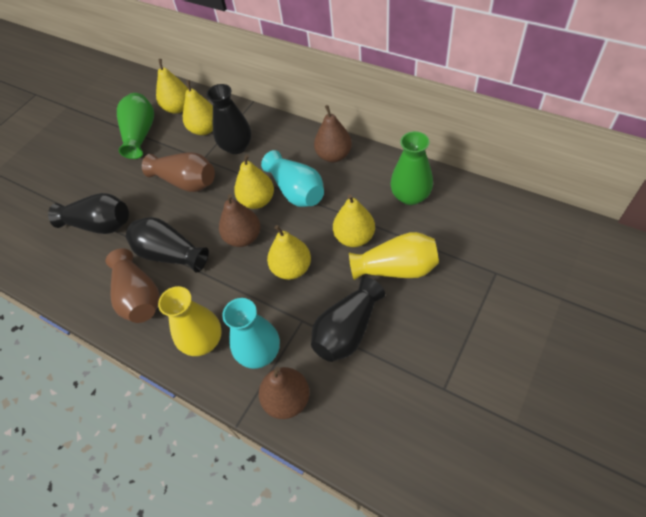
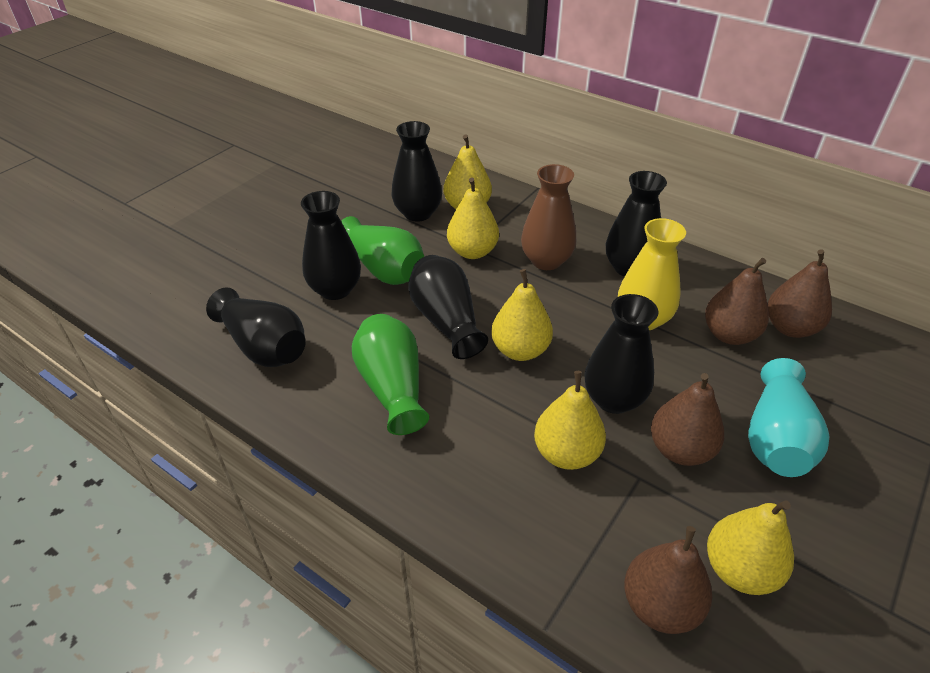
black vase: [48,193,129,234] [126,217,209,273] [206,84,251,154] [311,277,385,362] = 4 -> [206,287,306,367] [301,191,361,300] [392,121,442,222] [408,255,488,359] [584,294,659,414] [606,171,667,277] = 6
brown pear: [219,194,261,247] [259,367,310,419] [314,105,352,162] = 3 -> [624,526,712,634] [651,373,724,466] [705,258,769,345] [767,249,832,338] = 4
brown vase: [106,248,160,323] [142,152,215,192] = 2 -> [521,164,576,270] = 1
turquoise vase: [222,298,280,369] [261,150,324,207] = 2 -> [748,358,829,477] = 1
yellow vase: [158,286,222,356] [349,232,439,280] = 2 -> [618,218,686,330] = 1

